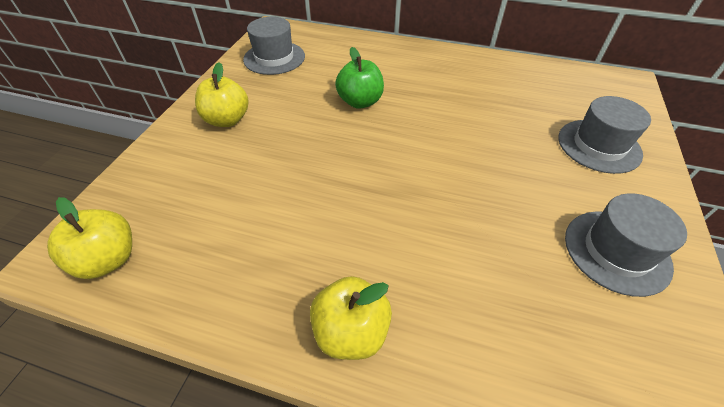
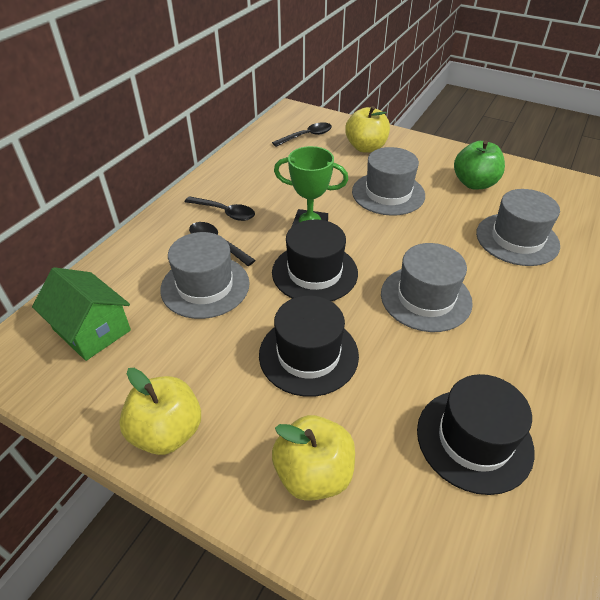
black hat: none = 0 -> [259,295,359,397] [272,219,358,301] [417,374,535,495] = 3
black spoon: none = 0 -> [185,196,255,221] [189,222,255,266] [272,122,332,147] = 3
green house: none = 0 -> [32,267,131,361] = 1
green trophy: none = 0 -> [274,146,348,227] = 1
grey hat: [243,17,305,75] [558,96,651,174] [565,193,687,297] = 3 -> [160,232,250,319] [352,147,425,216] [381,243,473,332] [476,189,560,266] = 4

